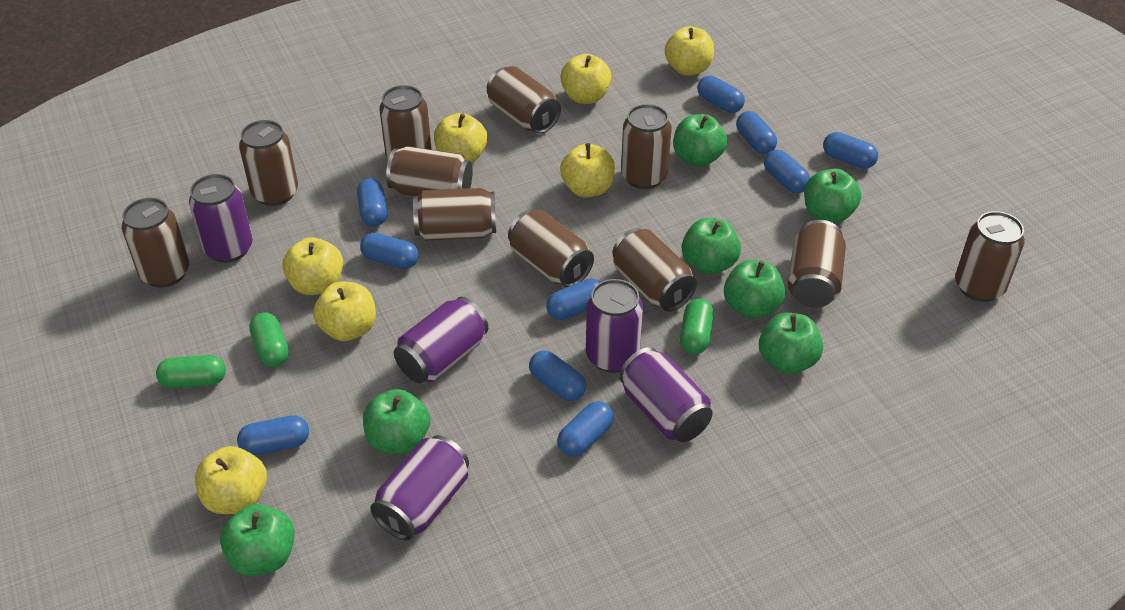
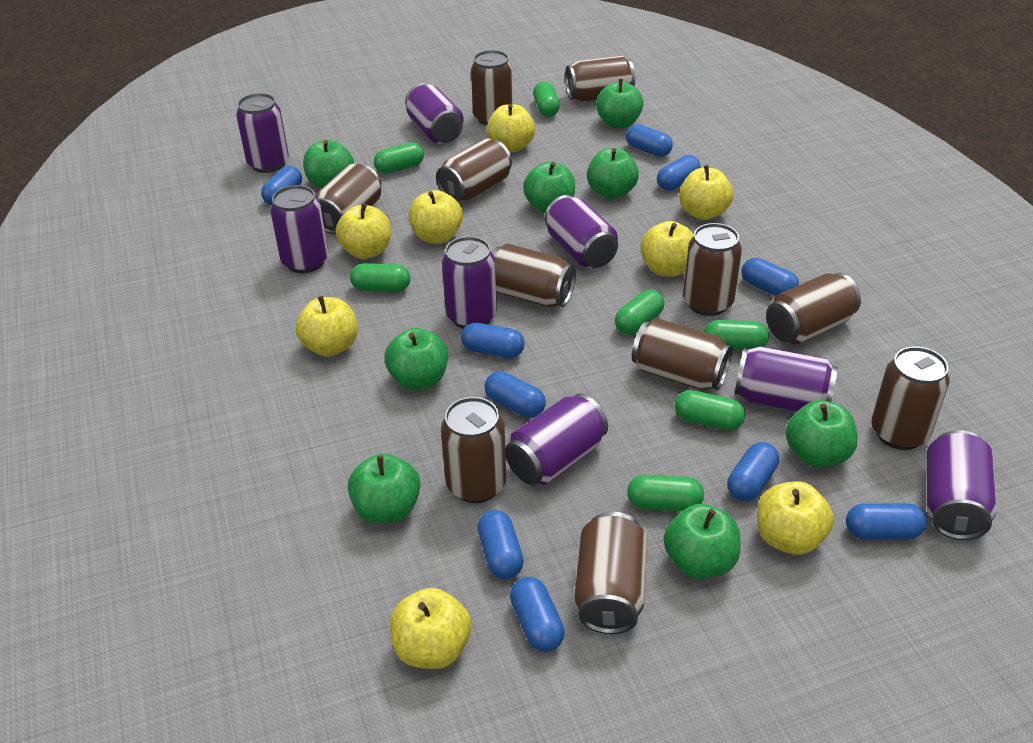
green apple: [220,504,295,576] [363,389,430,454] [673,114,727,167] [682,218,741,275] [724,260,785,319] [759,313,823,374] [804,168,861,223] = 7 -> [303,140,354,189] [348,453,420,524] [384,328,448,390] [523,162,575,213] [587,148,639,199] [596,79,643,129] [664,504,740,579] [786,400,857,468] = 8
green capsule: [156,355,226,388] [249,312,289,367] [680,299,714,354] = 3 -> [350,263,410,292] [374,142,424,174] [533,82,560,117] [615,289,665,335] [627,475,704,511] [675,390,745,431] [703,320,769,350] = 7
purple can: [189,174,253,263] [370,435,469,540] [394,297,488,383] [586,279,643,373] [619,347,713,442] = 5 -> [236,93,289,173] [270,185,328,273] [405,83,464,144] [442,236,497,329] [505,394,608,485] [544,195,618,268] [735,346,838,411] [926,430,997,540] = 8
yellow apple: [195,446,267,514] [282,237,343,295] [313,281,376,341] [434,113,487,163] [560,54,612,104] [560,143,615,198] [665,26,714,76] = 7 -> [296,296,358,357] [335,203,391,259] [390,588,471,669] [409,190,463,243] [486,104,535,152] [640,221,694,277] [679,165,733,220] [757,481,834,555] = 8

